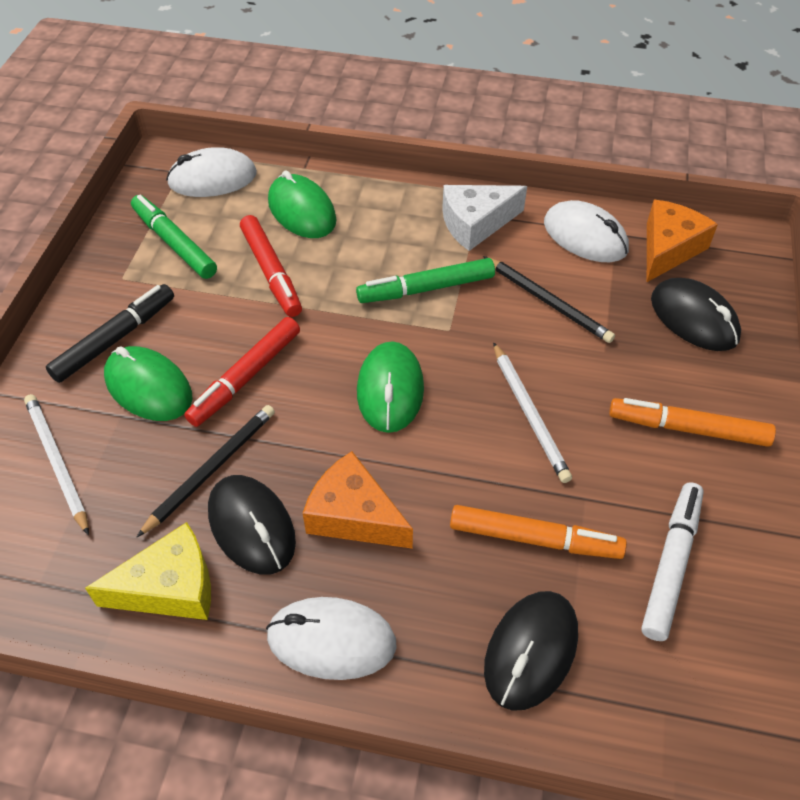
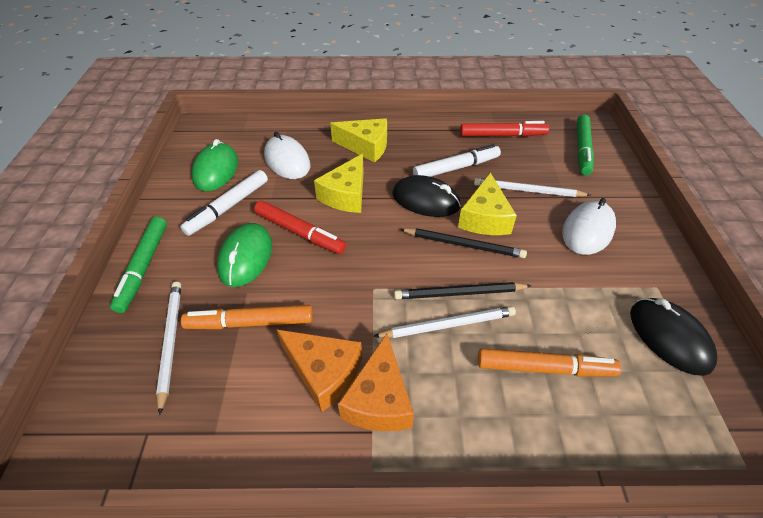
black marker: [46,284,174,383] = 1 -> none = 0
black mouse: [208,475,296,575] [484,591,578,711] [651,278,741,351] = 3 -> [392,175,461,217] [630,298,717,376] = 2
green mouse: [104,346,193,421] [268,170,337,238] [357,341,424,433] = 3 -> [191,139,238,191] [217,223,272,287] = 2
white cheese: [442,185,527,251] = 1 -> none = 0
white marker: [641,482,704,641] = 1 -> [180,170,268,236] [413,144,501,177] = 2
white mouse: [166,147,257,197] [266,597,397,680] [544,200,629,262] = 3 -> [264,132,310,179] [562,198,616,255] = 2
white pencil: [24,394,89,535] [493,342,572,483] = 2 -> [156,282,181,415] [373,306,516,338] [474,178,590,197] = 3
yellow cheese: [85,522,211,620] = 1 -> [314,154,364,213] [330,118,387,162] [458,172,517,235] = 3

